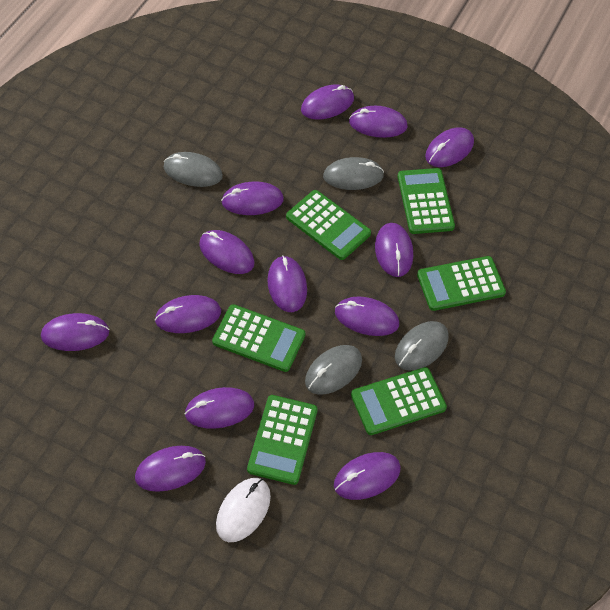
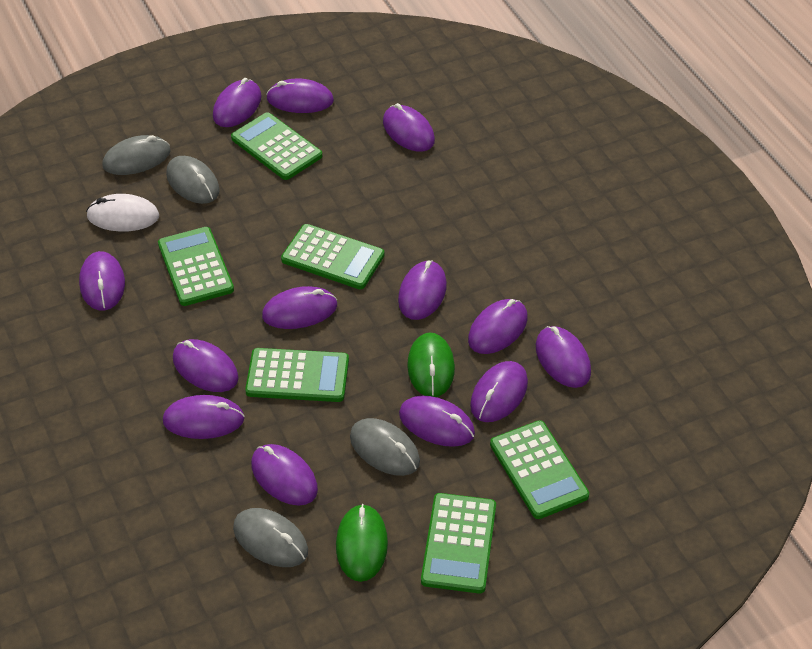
green mouse: none = 0 -> [336,504,388,582] [407,332,455,397] = 2

